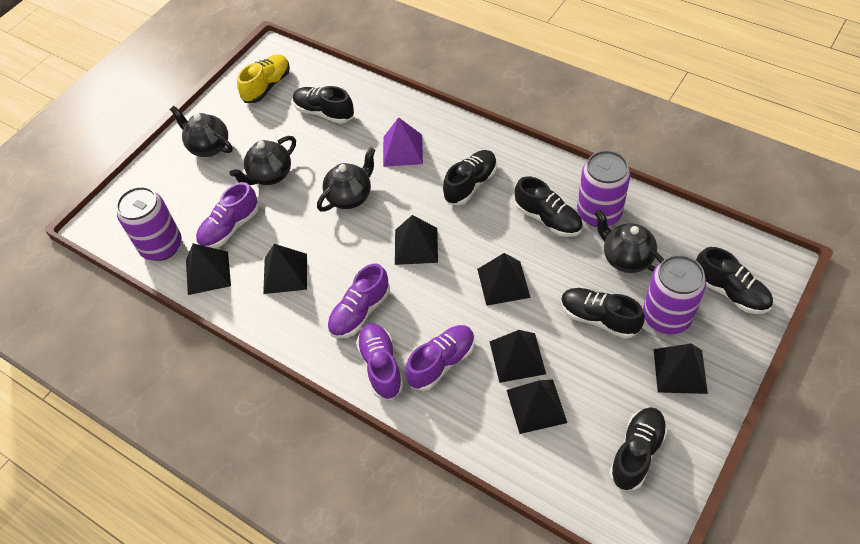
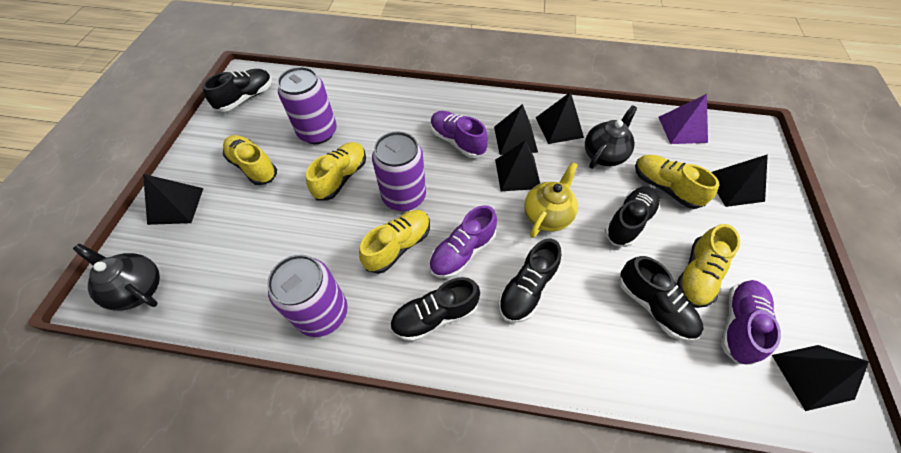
black pyramid: [186,243,231,295] [263,244,307,294] [395,215,438,265] [477,253,531,306] [490,330,546,383] [507,379,567,434] [654,343,708,394] = 7 -> [143,174,204,225] [494,104,538,155] [495,140,540,191] [536,92,584,144] [711,154,768,207] [772,345,869,411] = 6
black shoe: [293,86,354,124] [443,150,497,205] [515,176,583,237] [561,288,645,339] [609,407,668,491] [696,247,773,314] = 6 -> [202,69,272,112] [390,277,480,342] [498,238,561,323] [605,186,660,247] [619,256,704,342] = 5
black teapot: [170,106,233,157] [229,136,296,185] [317,147,376,212] [595,209,664,273] = 4 -> [73,244,160,311] [585,105,637,169] = 2
purple shoe: [196,182,259,248] [327,263,390,338] [356,323,404,400] [405,325,475,391] = 4 -> [429,205,497,279] [430,111,488,158] [721,280,781,365] = 3
yellow shoe: [237,54,290,103] = 1 -> [223,135,277,185] [306,142,366,200] [359,210,430,274] [635,155,720,209] [677,224,740,308] = 5
yellow teapot: none = 0 -> [524,162,578,238] = 1

